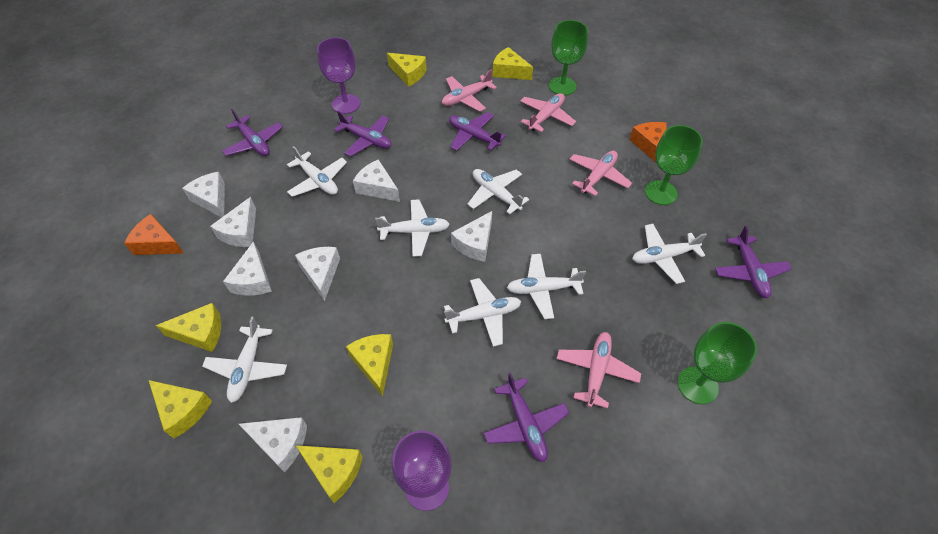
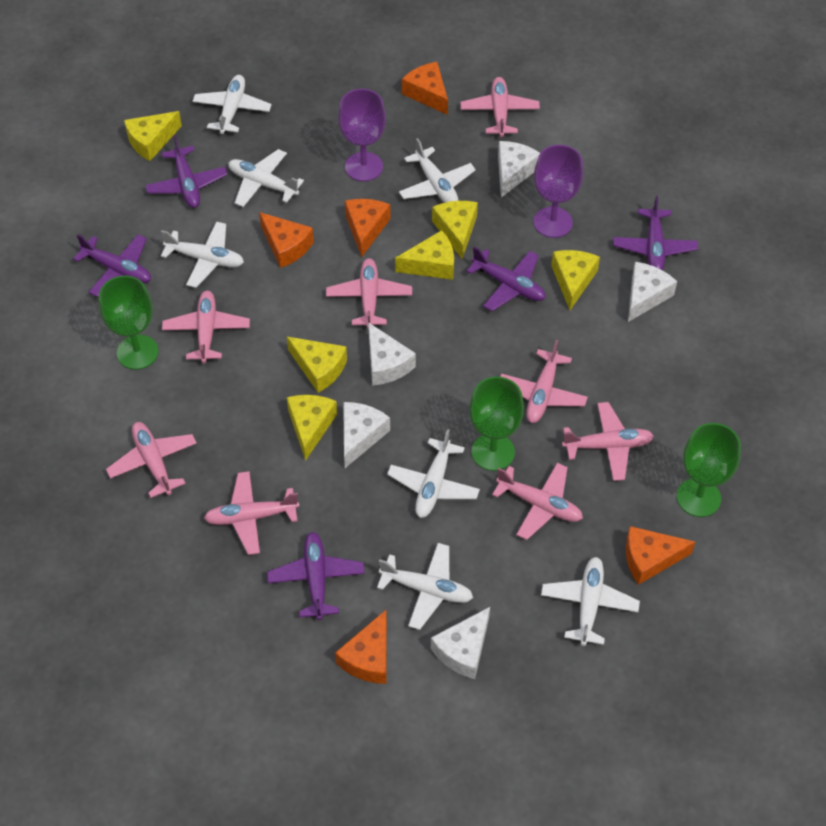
orange cheese: [124,214,184,255] [629,122,667,162] = 2 -> [259,212,314,268] [335,610,387,684] [345,199,391,258] [402,62,448,115] [626,526,695,585] = 5
pink plane: [442,69,497,112] [520,93,576,132] [557,332,641,409] [569,151,632,196] = 4 -> [106,422,197,498] [162,291,250,363] [204,471,299,555] [326,258,412,329] [461,77,540,137] [492,463,583,540] [500,340,588,423] [562,402,654,481] = 8
white cheese: [182,172,225,218] [210,197,256,247] [223,241,272,296] [239,417,307,473] [295,247,340,301] [353,159,400,202] [451,211,492,262] = 7 -> [343,402,390,468] [368,322,416,386] [431,607,490,679] [498,141,540,198] [628,262,677,322] = 5

